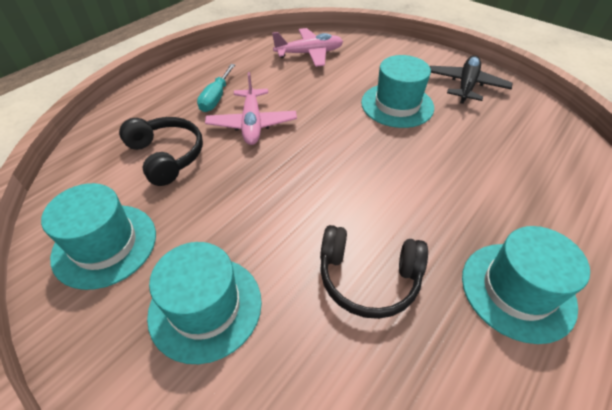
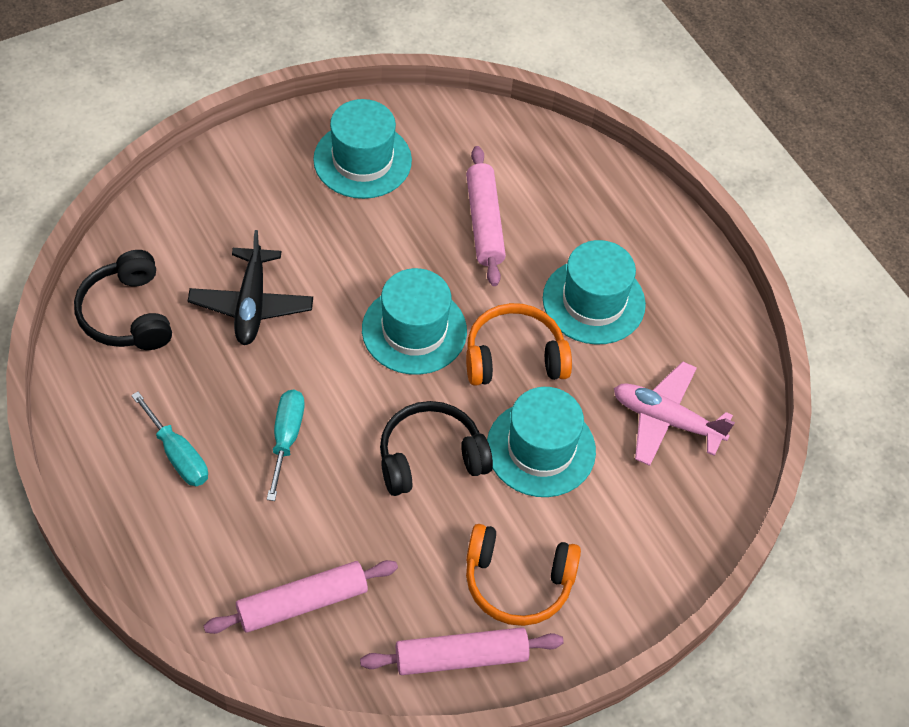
orange headphones: none = 0 -> [466,303,572,386] [466,524,581,626] = 2
pink plane: [205,72,297,145] [272,28,343,67] = 2 -> [614,361,735,466] = 1
pink rolling pin: none = 0 -> [204,560,398,634] [360,627,564,675] [466,146,506,286] = 3
turquoise screwdriver: [197,64,235,112] = 1 -> [131,392,208,486] [267,390,305,501] = 2

